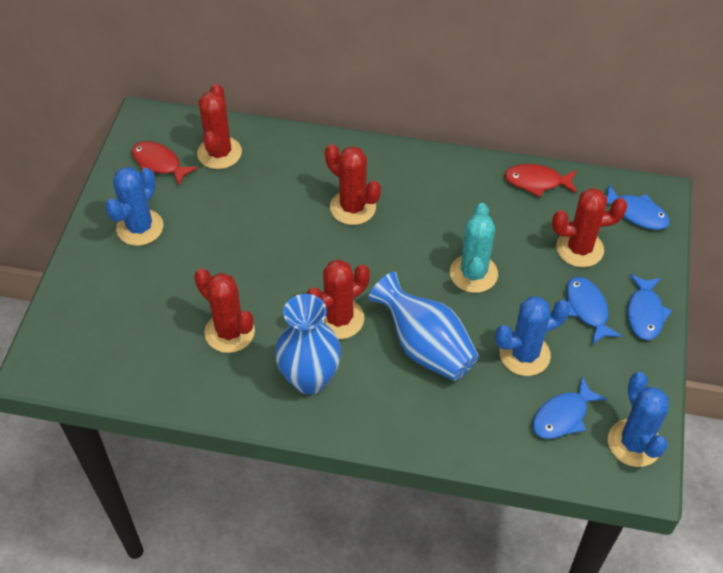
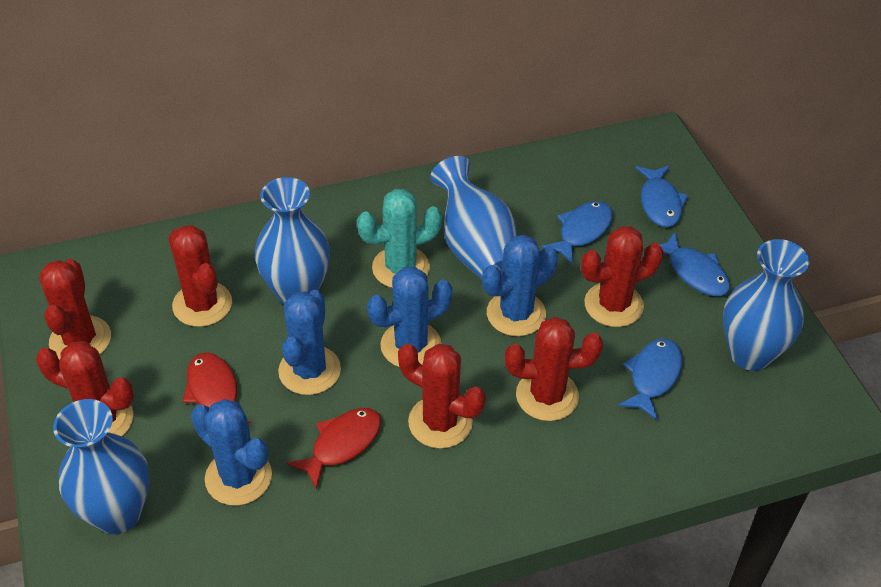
blue cactus: [105,167,164,246] [495,297,570,376] [608,372,669,467] = 3 -> [191,399,272,506] [278,290,341,395] [367,266,453,367] [482,235,558,336] = 4
blue vase: [275,294,341,395] [368,272,479,381] = 2 -> [53,399,150,534] [255,177,330,304] [430,156,517,280] [723,239,809,371] = 4
red cactus: [194,268,255,353] [197,84,242,169] [306,259,370,339] [325,144,381,225] [552,188,627,267] = 5 -> [36,341,134,436] [39,259,111,360] [168,225,232,327] [398,344,486,449] [505,317,603,421] [581,226,664,327] = 6

